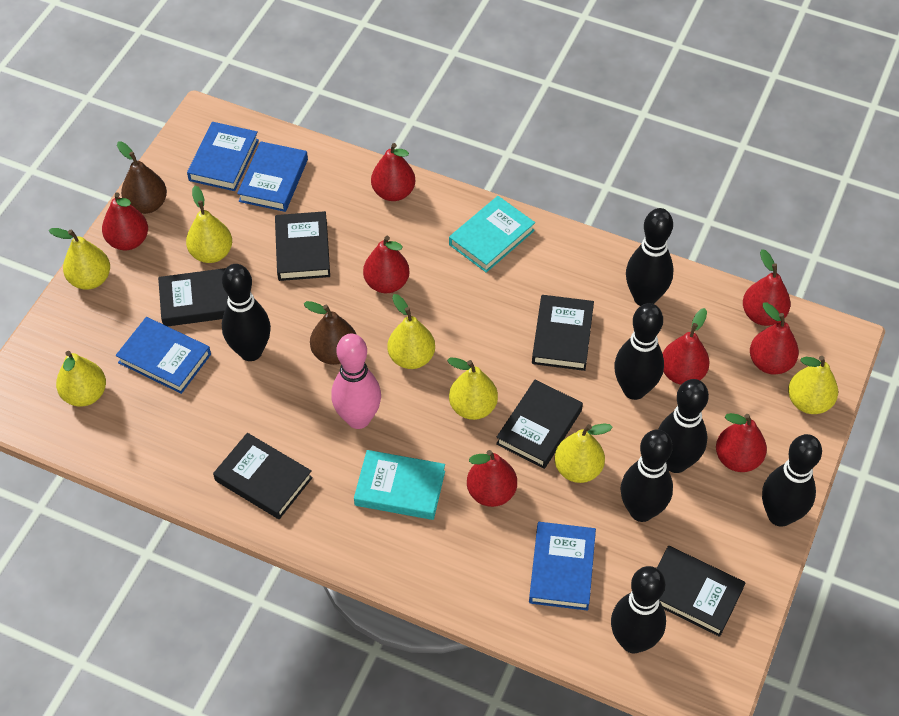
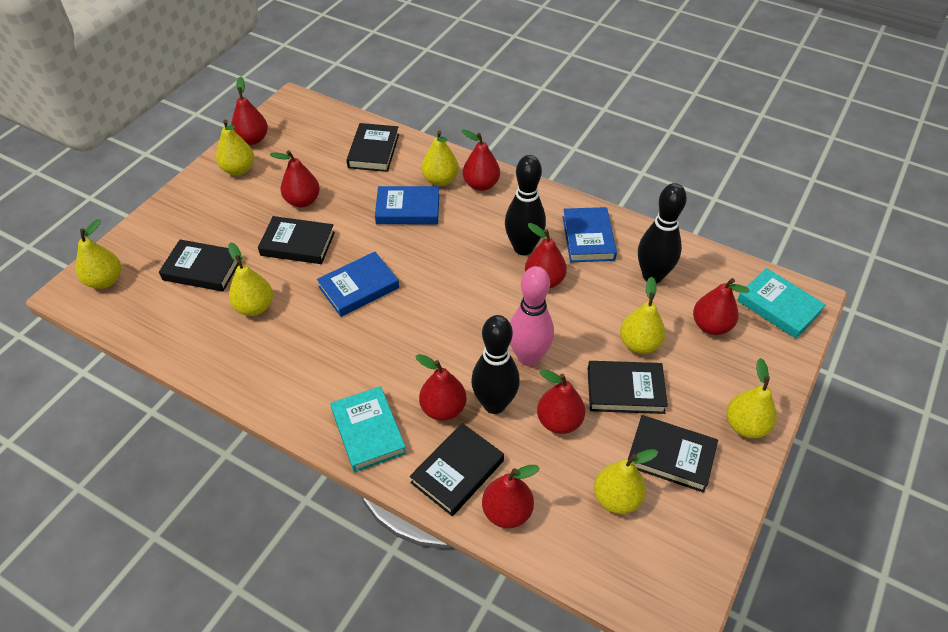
black bowling pin: [222,264,271,361] [611,566,666,653] [614,303,664,400] [621,429,673,522] [626,208,674,306] [658,379,709,473] [762,434,822,527] = 7 -> [471,315,520,414] [505,155,546,255] [638,183,687,284] = 3
blue book: [116,317,211,394] [187,122,259,191] [237,141,308,212] [529,522,596,611] = 4 -> [317,252,399,317] [375,186,439,224] [563,207,617,262] = 3
brown pear: [117,141,167,214] [304,301,357,365] = 2 -> none = 0

